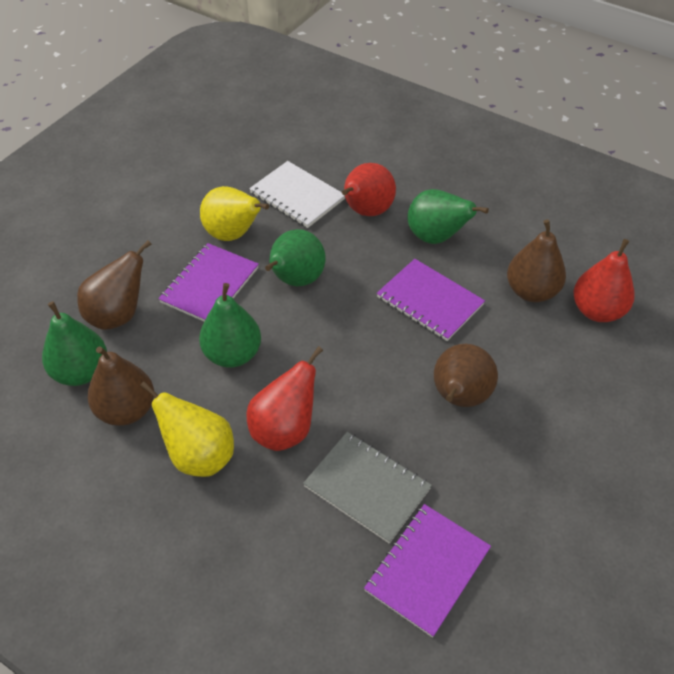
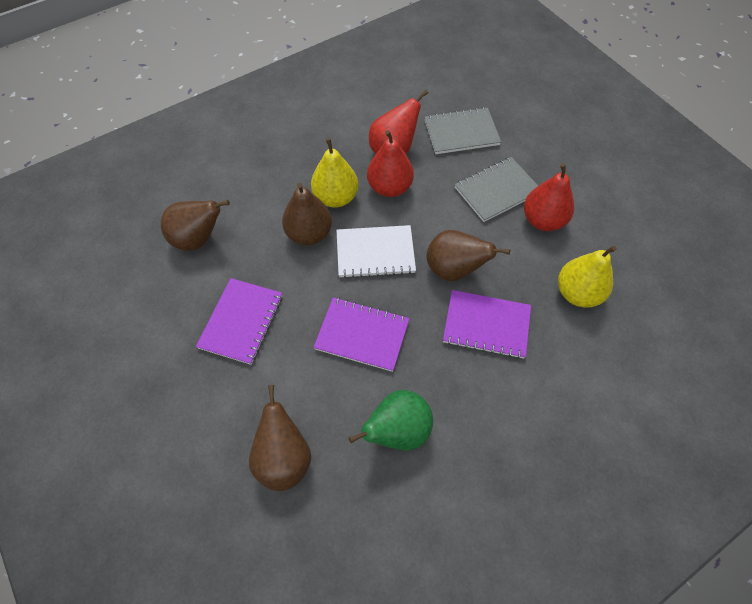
green pear: [42,301,107,386] [199,283,261,368] [265,229,326,286] [407,189,489,244] = 4 -> [349,390,433,450] = 1
grey notebook: [303,432,432,544] = 1 -> [425,107,501,154] [455,157,538,222] = 2

